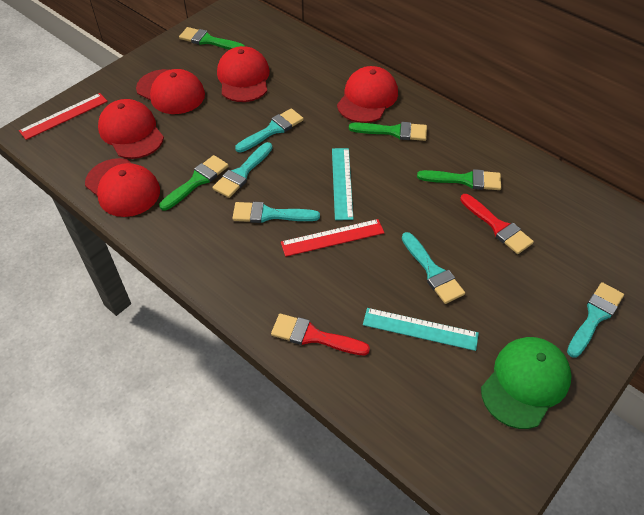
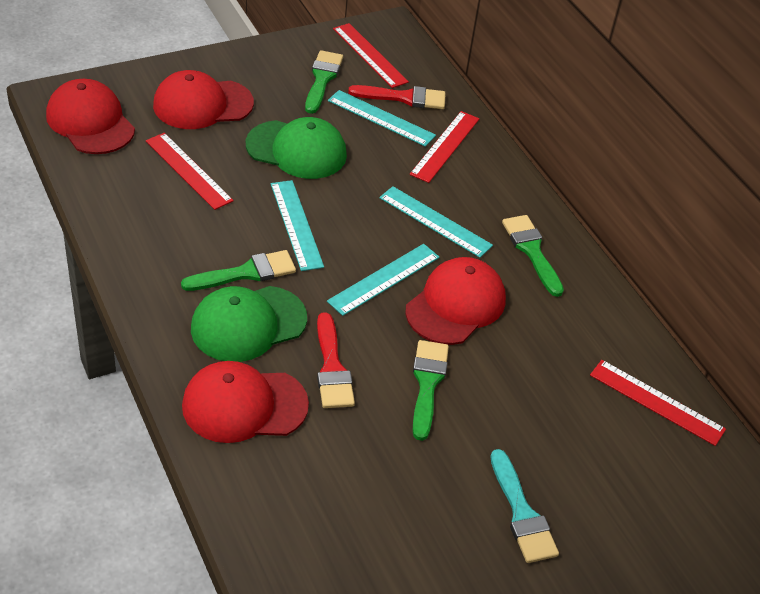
green cap: [481,337,572,429] = 1 -> [191,286,307,362] [246,117,347,179] = 2
red cap: [85,158,160,217] [98,99,164,159] [136,69,205,114] [217,46,270,102] [337,66,398,123] = 5 -> [46,79,135,154] [153,70,254,129] [182,361,309,443] [405,257,506,345] = 4
red ruler: [19,93,108,140] [281,219,384,257] = 2 -> [146,133,234,210] [333,23,409,88] [410,111,479,183] [590,360,726,446] = 4
turquoise brush: [212,142,272,198] [232,202,320,223] [235,108,304,153] [402,232,465,304] [567,282,624,358] = 5 -> [490,449,559,563] = 1
turquoise ruler: [332,148,353,220] [363,308,479,351] = 2 -> [271,180,324,271] [327,244,439,316] [328,90,436,147] [379,186,493,258] = 4

